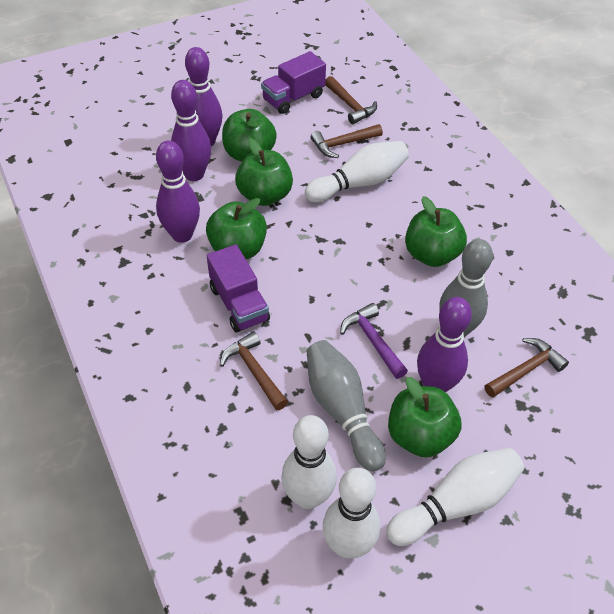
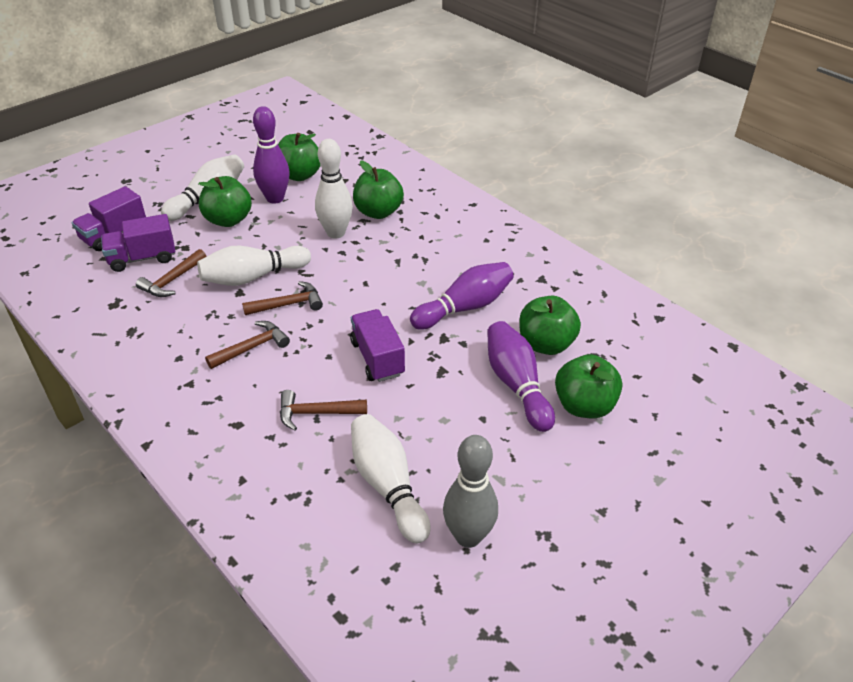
grey bowling pin: [307,340,386,472] [439,239,493,337] = 2 -> [443,435,498,548] = 1
purple bowling pin: [156,141,200,243] [171,80,211,181] [185,47,222,146] [417,297,472,392] = 4 -> [253,106,290,204] [410,262,514,330] [487,321,555,432] = 3
purple hammer: [340,303,408,379] = 1 -> none = 0
purple truck: [207,244,270,332] [261,51,326,114] = 2 -> [72,186,146,251] [101,214,175,272] [350,309,405,382] = 3

